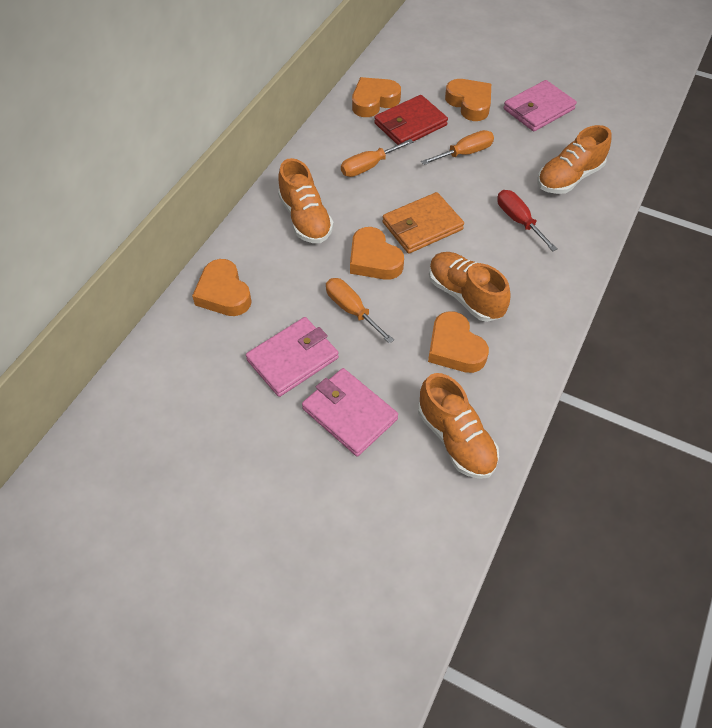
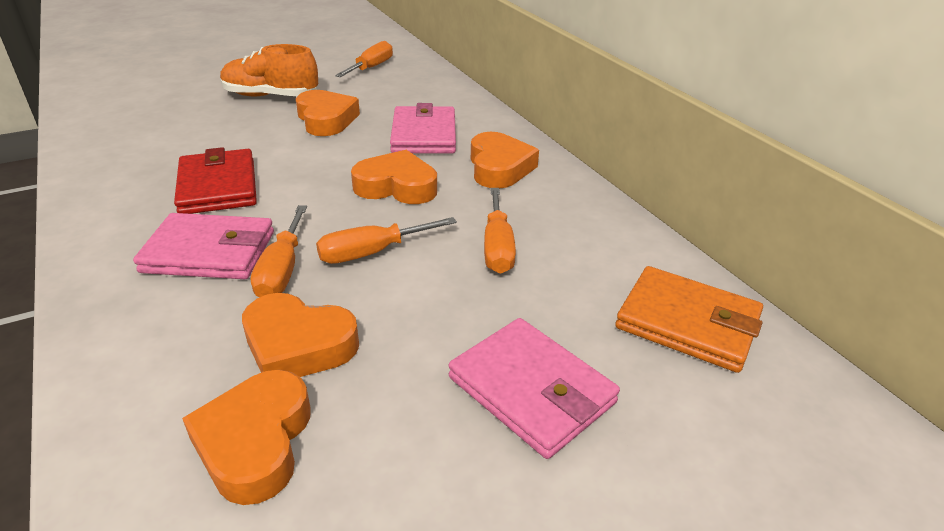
orange screwdriver: [326,278,394,344] [341,139,413,177] [421,130,494,165] = 3 -> [251,205,307,297] [316,217,457,264] [335,41,393,77] [484,188,516,274] = 4
orange shoe: [278,158,334,243] [418,373,499,479] [429,252,510,322] [538,125,611,194] = 4 -> [220,44,318,97] = 1
red screwdriver: [497,190,557,251] = 1 -> none = 0

